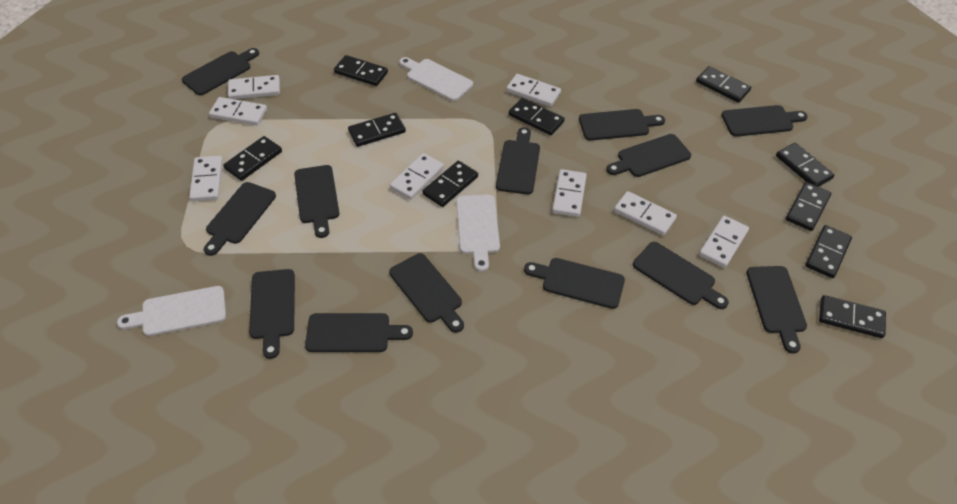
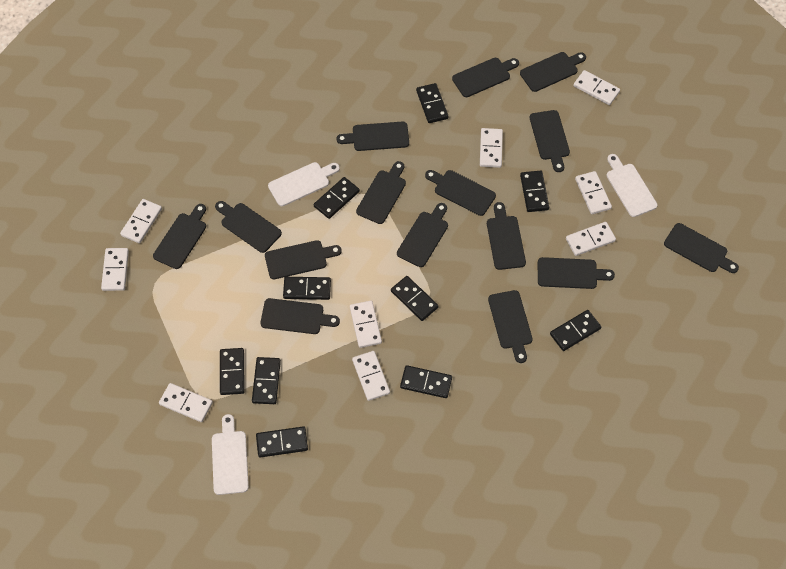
black cutting board: [182,48,259,95] [204,182,276,256] [249,269,295,359] [294,165,340,238] [305,313,413,352] [389,253,464,333] [496,127,540,195] [524,258,625,309] [579,109,665,141] [606,134,691,177] [633,242,729,309] [721,105,808,137] [746,266,807,354] = 13 -> [153,204,206,269] [215,201,282,253] [260,298,340,334] [265,240,342,279] [337,122,409,151] [356,161,406,224] [397,203,448,267] [425,170,496,216] [452,58,519,97] [487,202,526,270] [488,290,533,363] [520,52,586,92] [530,110,570,172] [538,257,615,289] [664,223,739,273] = 15
white domino: [189,156,223,201] [209,97,267,125] [228,75,280,99] [390,153,444,200] [506,74,561,107] [552,169,587,217] [614,191,677,236] [699,216,749,268] = 8 -> [101,248,129,291] [120,199,162,243] [159,383,213,422] [350,301,382,348] [352,351,390,401] [480,128,503,168] [566,222,616,256] [573,70,620,105] [575,171,612,214] = 9

